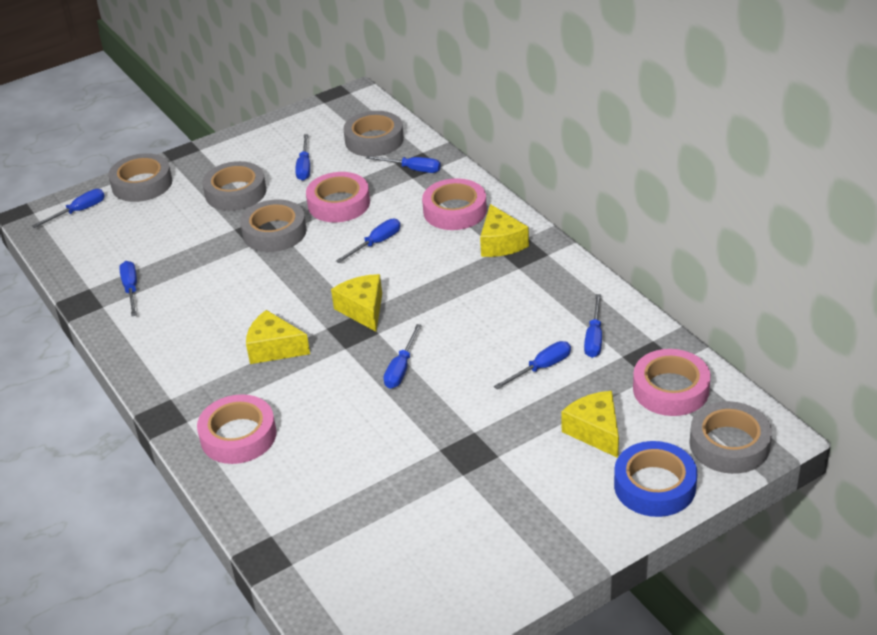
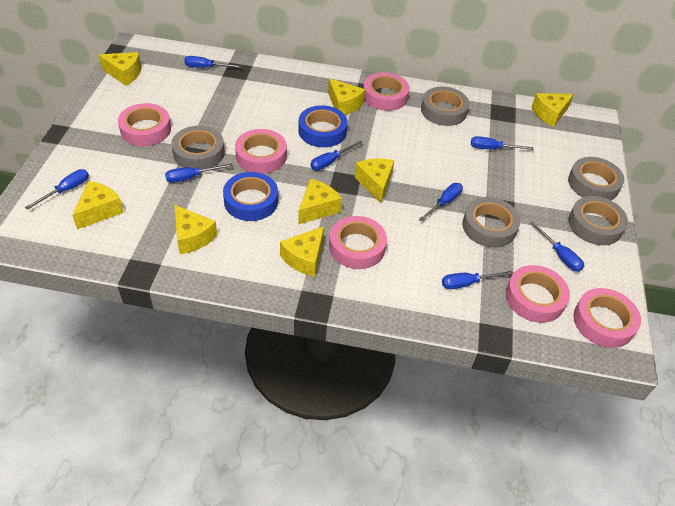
blue tape: [614,441,697,517] = 1 -> [223,172,278,221] [298,105,348,147] = 2
pink tape: [197,394,277,464] [306,172,370,222] [422,178,487,230] [633,349,711,416] = 4 -> [118,103,171,146] [235,129,287,174] [329,216,387,269] [363,72,410,111] [506,265,570,323] [574,288,641,348] = 6
yellow cheese: [246,310,310,364] [331,274,382,332] [480,204,529,257] [562,391,619,458] = 4 -> [72,181,124,230] [99,52,141,86] [174,205,217,254] [280,226,324,277] [298,179,342,225] [328,78,365,115] [354,158,394,203] [531,93,574,127] = 8

